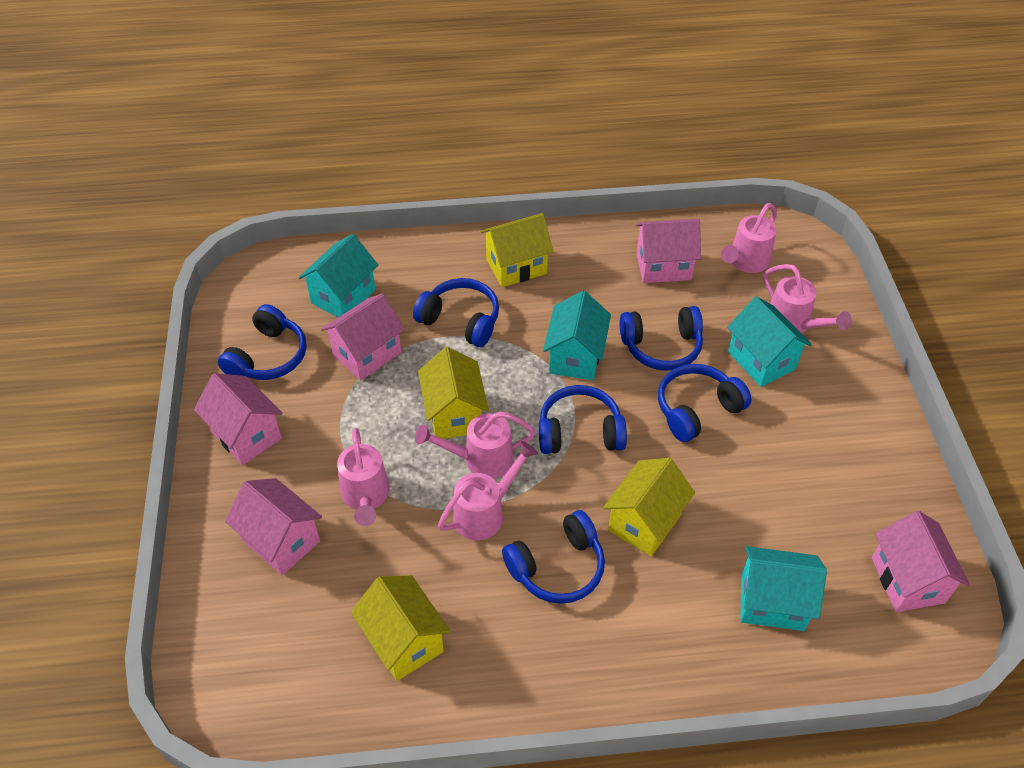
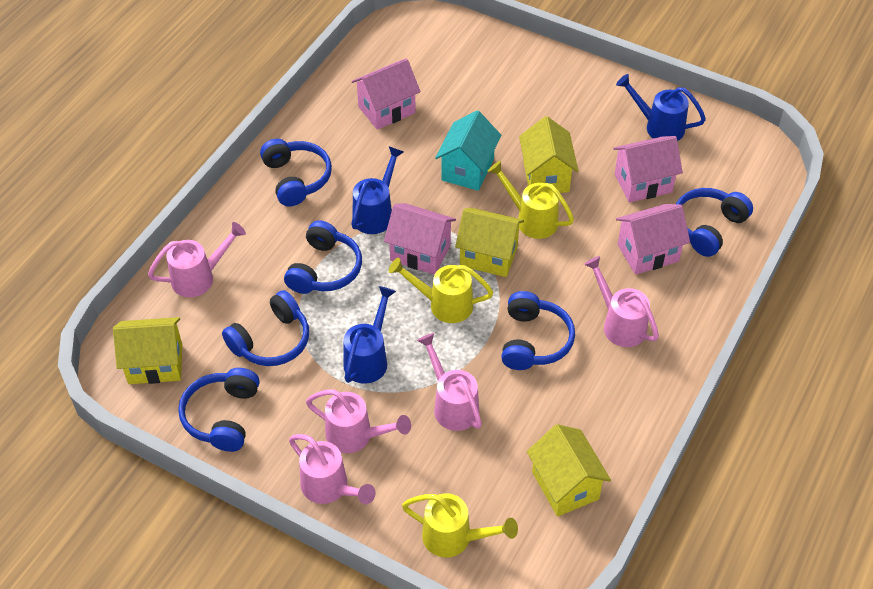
blue watering can: none = 0 -> [343,286,396,384] [351,146,404,234] [616,74,706,141] = 3
pink house: [194,373,283,465] [225,478,322,575] [321,293,405,380] [636,219,701,283] [872,511,970,612] = 5 -> [352,58,420,130] [384,203,456,275] [613,136,683,202] [616,204,690,275] = 4
turquoise house: [298,234,379,317] [543,291,611,380] [727,296,812,387] [741,546,827,631] = 4 -> [435,110,501,191] = 1
yellow watering can: none = 0 -> [389,258,493,323] [402,493,518,557] [488,161,574,239] = 3

